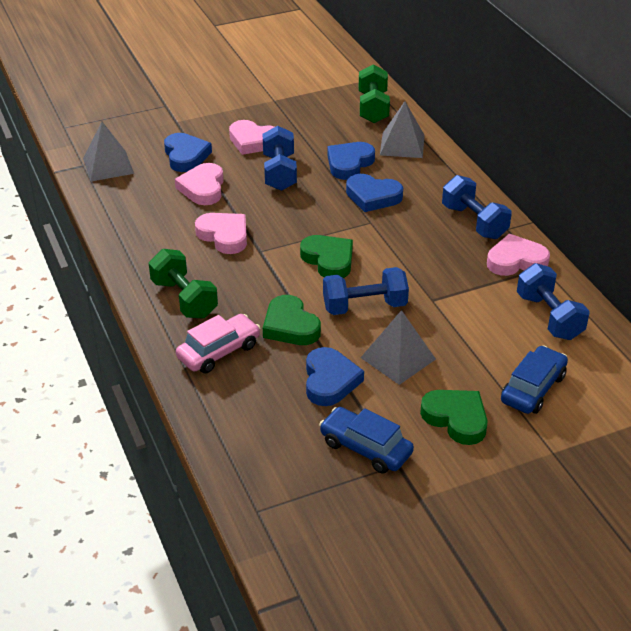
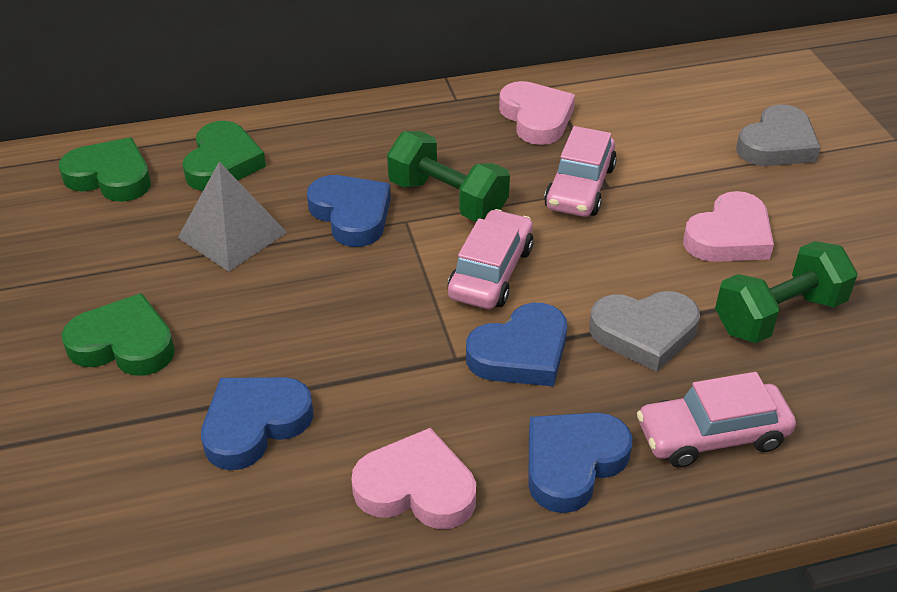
blue car: [319,407,414,474] [501,346,568,414] = 2 -> none = 0
blue dumbbell: [263,126,297,191] [323,267,409,315] [442,175,512,239] [517,263,590,340] = 4 -> none = 0
grey heart: none = 0 -> [589,291,700,372] [736,104,821,166] = 2
grey pyramid: [83,122,134,182] [361,310,436,385] [380,101,425,158] = 3 -> [178,162,287,272] = 1
pink car: [176,314,260,374] = 1 -> [448,209,534,309] [544,126,617,217] [637,372,796,468] = 3
pink heart: [175,163,224,205] [195,213,247,254] [229,120,274,155] [487,234,550,276] = 4 -> [351,428,476,529] [499,81,575,145] [683,191,774,262] = 3

